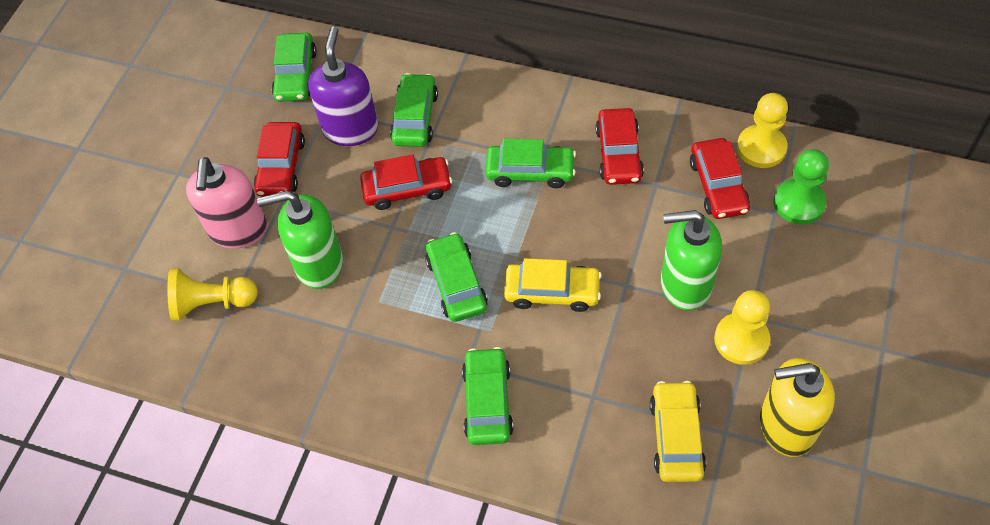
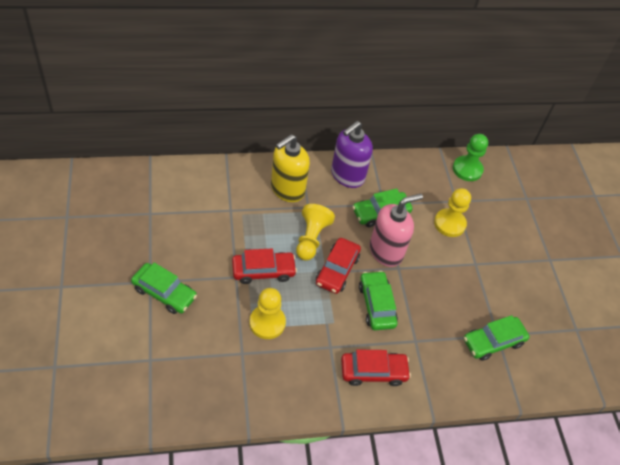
green car: [272,33,317,102] [390,73,438,147] [425,232,488,322] [462,347,514,445] [485,139,576,188] = 5 -> [131,263,197,314] [352,189,413,227] [359,271,398,330] [464,315,529,361] = 4
green soap dispenser: [257,191,343,289] [661,210,722,311] = 2 -> none = 0
red car: [254,122,305,197] [360,155,452,210] [595,108,644,185] [690,138,750,219] = 4 -> [232,249,297,284] [316,238,361,294] [341,350,411,386] = 3
yellow car: [504,258,602,312] [650,381,706,482] = 2 -> none = 0

